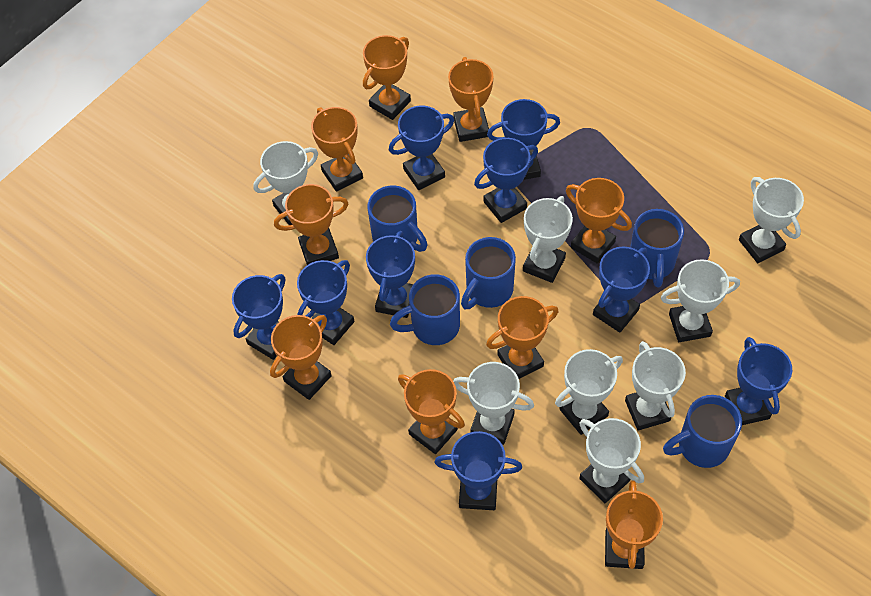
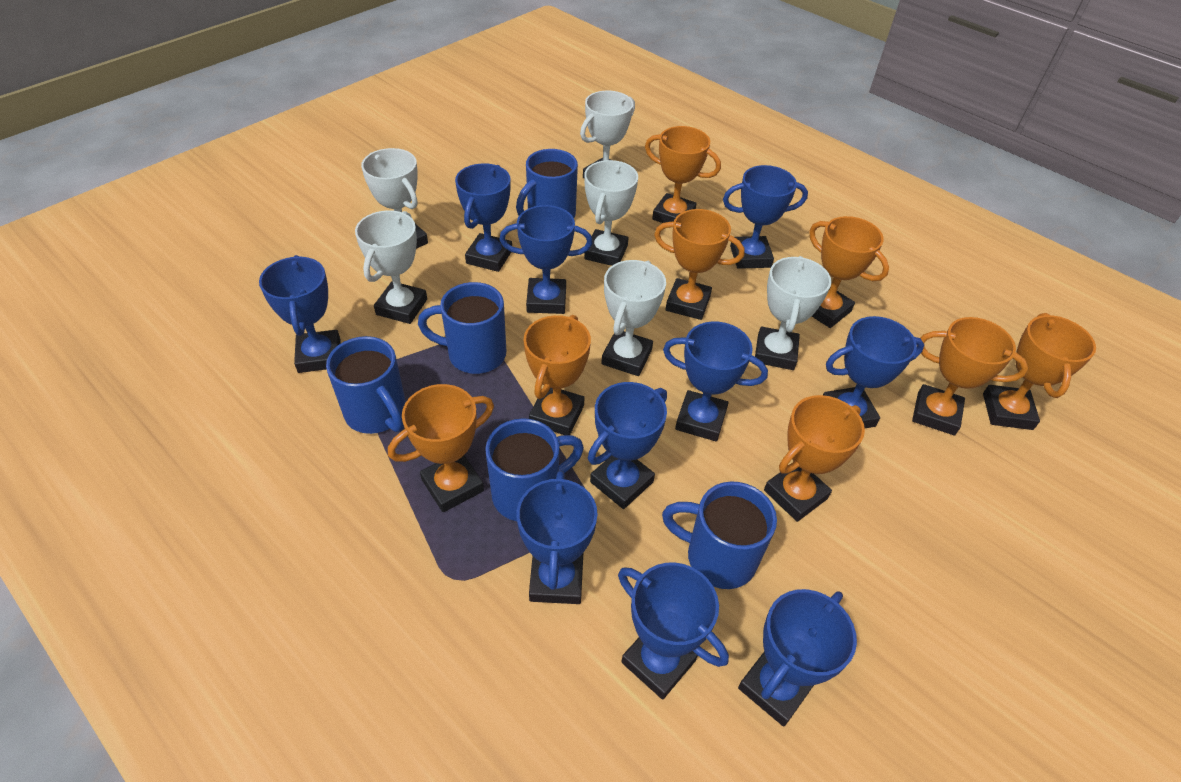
blue trophy: [232,274,285,360] [297,260,355,345] [366,231,415,318] [389,106,454,190] [435,431,522,510] [474,138,538,223] [487,99,560,180] [593,247,650,332] [725,337,792,425] = 9 -> [259,255,340,373] [455,163,512,272] [499,205,593,314] [517,471,598,604] [588,382,667,509] [618,562,729,699] [663,321,768,441] [723,165,808,269] [738,589,857,726] [823,316,924,428] = 10
orange trophy: [270,315,332,400] [274,184,348,265] [311,107,363,192] [363,35,411,120] [398,369,465,454] [448,57,494,142] [486,296,559,379] [566,178,632,264] [605,480,663,569] = 9 -> [388,384,494,512] [524,315,591,435] [645,126,721,223] [654,209,745,320] [764,395,865,522] [809,216,889,328] [912,317,1028,436] [983,313,1096,430] = 8
white trophy: [253,141,318,225] [453,362,534,445] [523,196,573,283] [555,349,623,435] [579,418,644,503] [625,341,686,431] [661,259,740,342] [739,177,804,263] = 8 -> [355,210,427,324] [361,148,428,249] [580,91,635,178] [584,160,638,266] [601,260,666,376] [755,256,831,370] = 6

